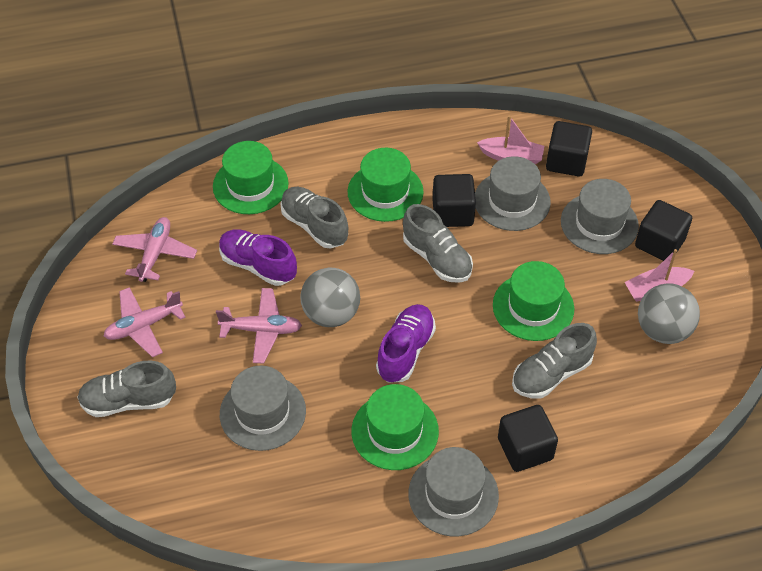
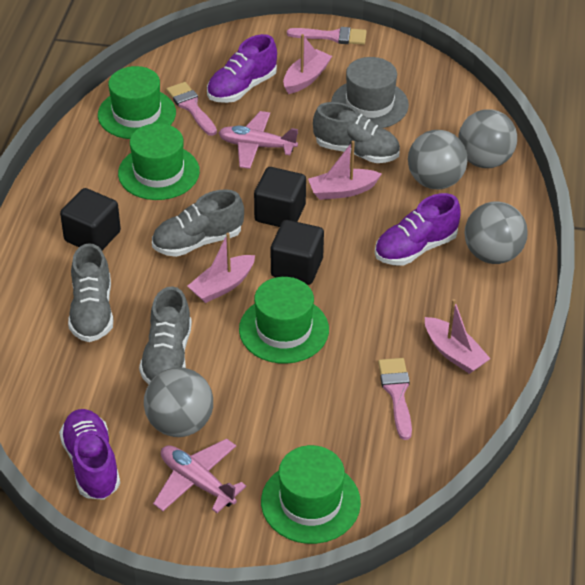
black cube: [432,174,476,227] [498,405,558,472] [546,121,592,177] [635,200,692,261] = 4 -> [60,188,121,250] [254,167,306,227] [271,220,324,285] = 3
grey ball: [300,268,360,327] [638,283,700,344] = 2 -> [144,367,213,437] [408,130,468,189] [459,109,517,168] [464,202,528,264] = 4
grey hat: [220,365,306,451] [409,447,499,536] [475,156,551,231] [561,179,639,254] = 4 -> [331,57,409,128] = 1
pink boat: [477,115,544,165] [625,249,694,302] = 2 -> [188,233,255,303] [283,34,332,94] [308,141,382,200] [425,299,491,374] = 4
pink brush: none = 0 -> [166,82,217,136] [287,27,367,45] [378,358,412,440] = 3
pink plane: [104,287,186,357] [112,217,197,282] [216,288,302,363] = 3 -> [153,439,246,513] [218,111,298,169] = 2
purple shoe: [219,229,297,286] [376,304,436,383] = 2 -> [59,409,120,500] [207,34,277,103] [375,193,461,266] = 3

